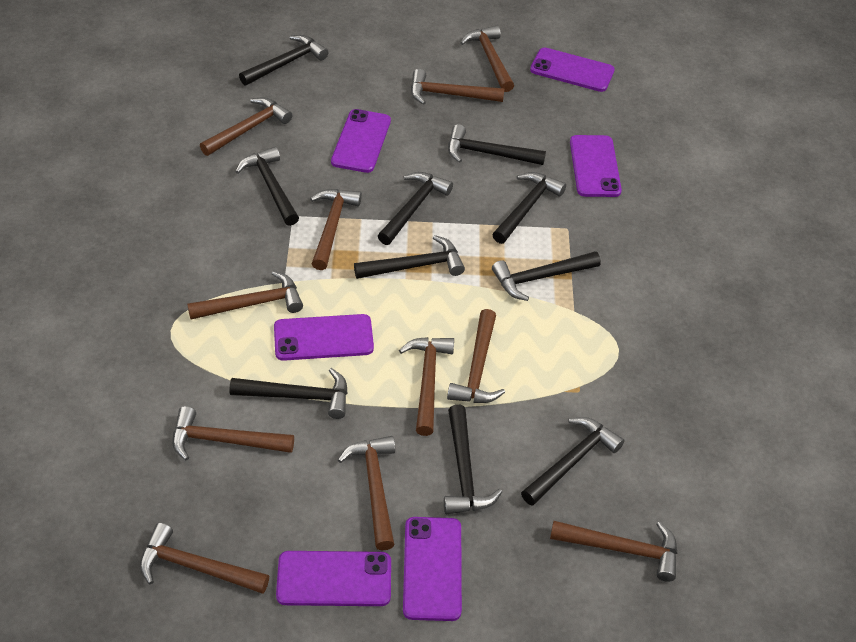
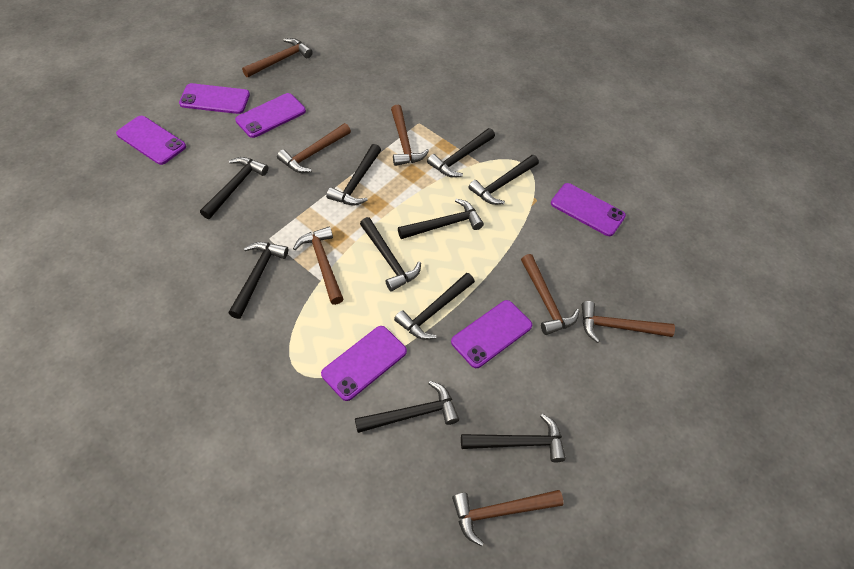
brown hammer: [140,523,269,594] [172,406,294,460] [187,271,303,320] [200,97,292,156] [310,189,362,270] [338,436,395,550] [399,337,454,436] [411,69,505,105] [447,309,505,403] [460,25,514,92] [550,521,677,582] = 11 -> [242,38,313,77] [277,123,351,173] [293,226,343,305] [391,105,429,166] [452,490,564,546] [521,254,579,335] [582,301,675,343] = 7

